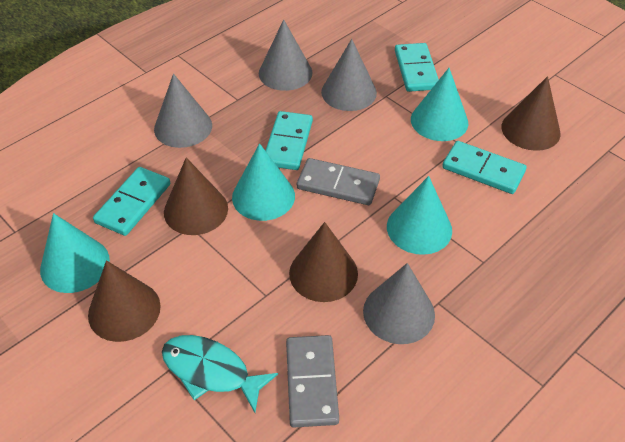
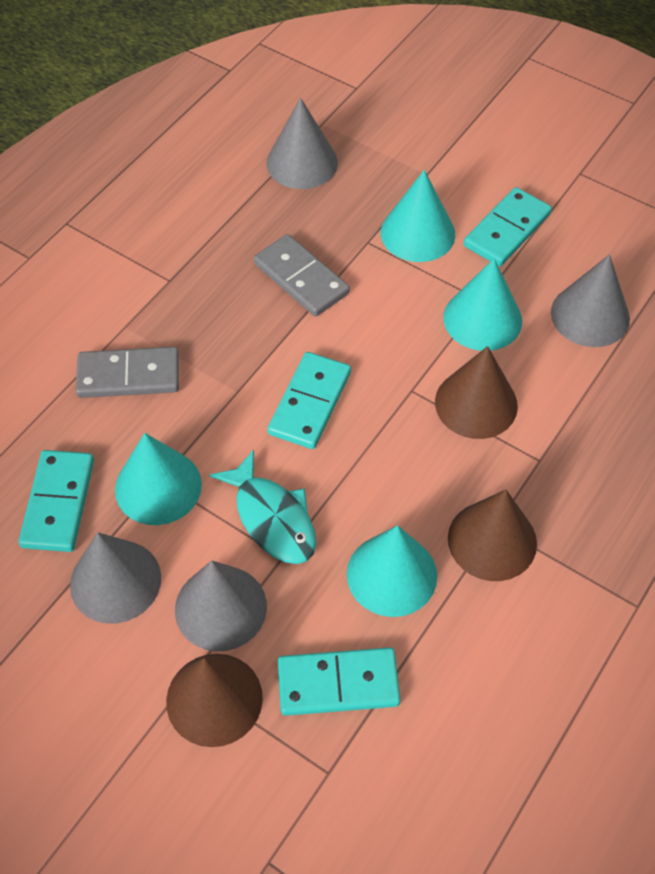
brown cone: [88,260,161,342] [164,157,228,235] [289,222,358,302] [501,76,561,151] = 4 -> [166,654,263,747] [435,346,518,439] [448,490,537,581] = 3

